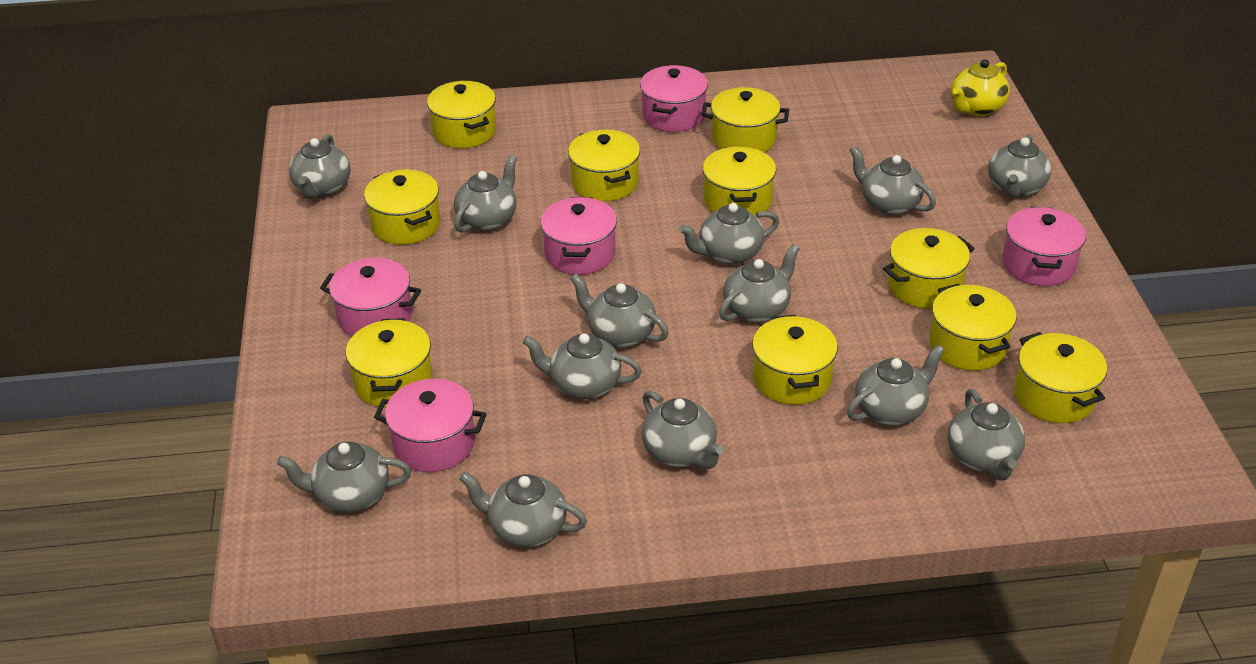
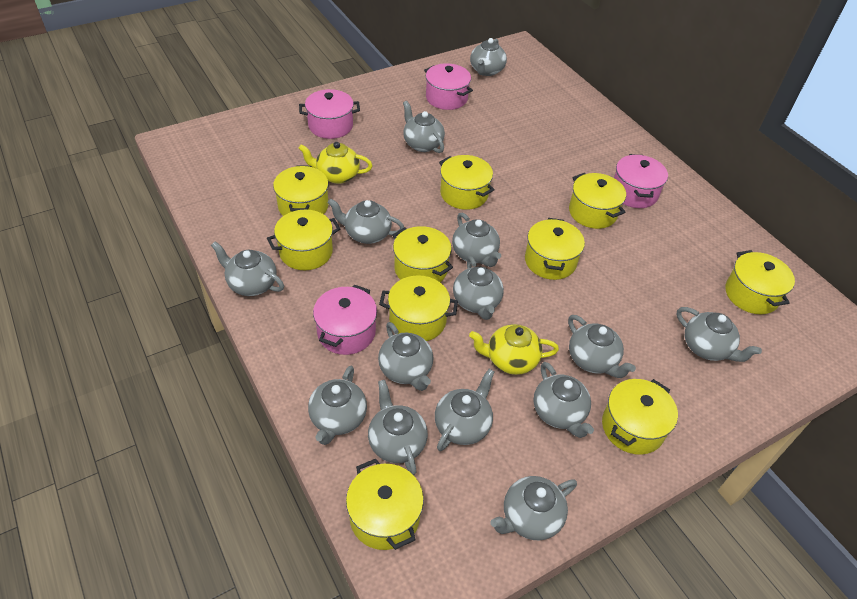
grey teapot: [277,441,411,512] [289,134,351,199] [454,155,517,233] [459,472,587,547] [523,333,642,399] [570,274,668,347] [642,391,724,469] [679,203,779,264] [719,244,800,323] [847,345,945,425] [849,146,936,215] [947,389,1025,480] [988,135,1051,198] = 13 -> [211,241,284,296] [308,366,367,445] [327,199,404,244] [368,380,428,475] [378,322,433,391] [403,101,445,153] [435,369,494,451] [452,213,501,267] [453,256,504,320] [470,38,507,76] [490,476,577,540] [533,362,594,438] [568,315,636,378] [677,307,762,362] = 14
pink pot: [320,258,421,337] [374,379,486,472] [540,197,617,275] [640,65,708,132] [1003,207,1086,286] = 5 -> [299,89,360,139] [313,284,377,355] [424,63,473,110] [614,154,668,208] = 4
yellow teapot: [951,59,1009,116] = 1 -> [298,142,373,184] [469,324,559,375] = 2

